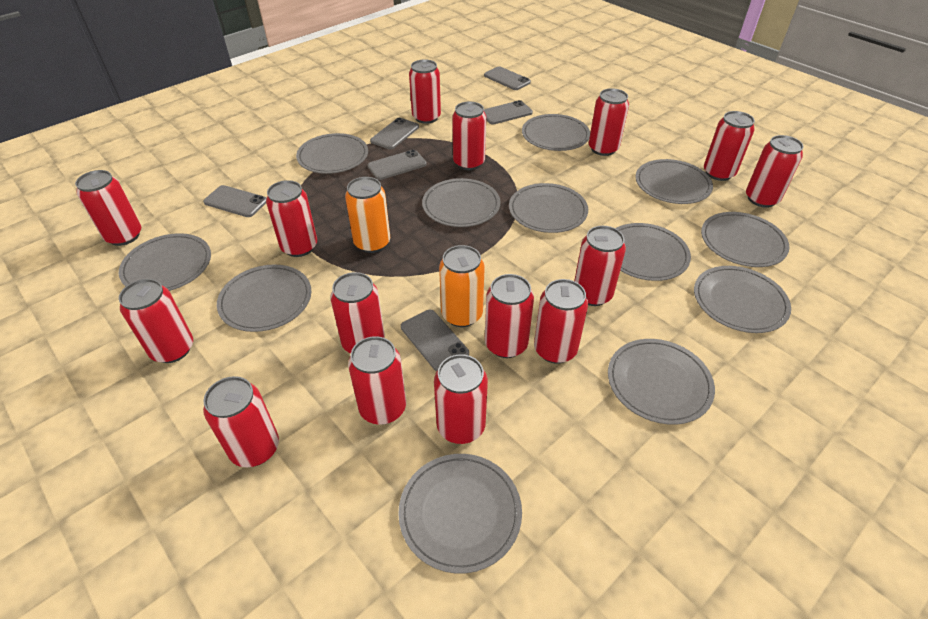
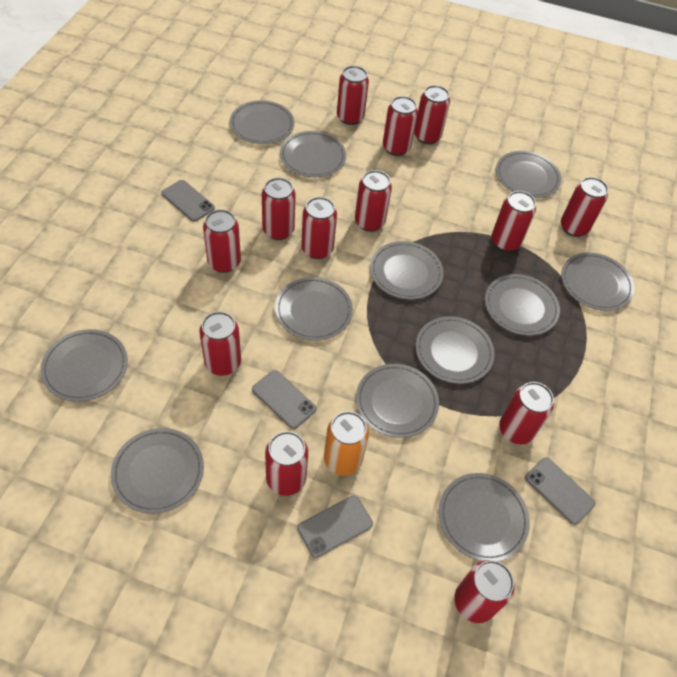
grey phone: [203,185,267,217] [368,150,427,180] [370,118,419,149] [401,310,469,371] [484,66,531,90] [484,100,533,124] = 6 -> [161,180,215,222] [252,370,316,429] [298,496,373,558] [525,458,596,525] = 4
orange can: [345,177,390,253] [439,245,485,327] = 2 -> [324,411,369,476] = 1
red can: [75,170,141,246] [119,279,193,363] [203,376,279,467] [266,180,317,257] [330,272,385,353] [348,336,406,425] [409,59,441,124] [434,354,488,444] [452,101,486,170] [485,274,534,358] [534,279,588,364] [574,226,626,306] [589,88,629,156] [704,111,755,181] [746,135,804,208] = 15 -> [199,312,241,376] [203,209,241,273] [262,178,296,240] [265,431,308,496] [301,197,337,259] [337,66,369,125] [355,170,392,232] [383,96,418,156] [414,85,450,144] [454,560,514,623] [491,191,536,252] [499,382,554,444] [561,177,608,237] = 13

